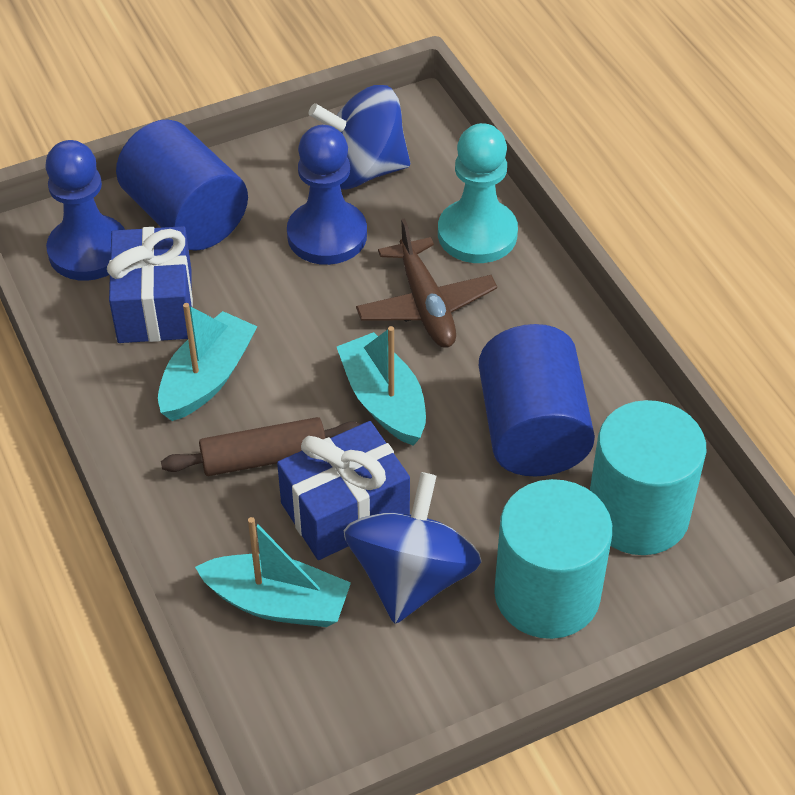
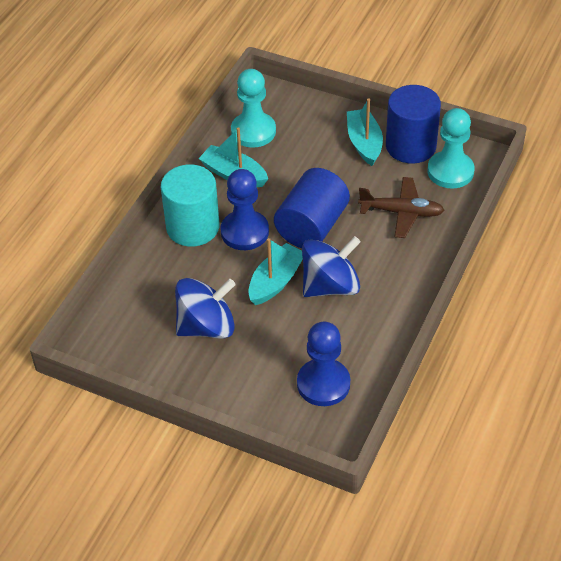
blue gift: [107,226,193,343] [277,421,410,560] = 2 -> none = 0
brown rolling pin: [161,417,361,476] = 1 -> none = 0
turquoise cylinder: [494,479,612,639] [590,400,706,555] = 2 -> [161,164,220,247] = 1
turquoise pawn: [438,123,518,263] = 1 -> [231,69,276,148] [427,108,475,189] = 2

